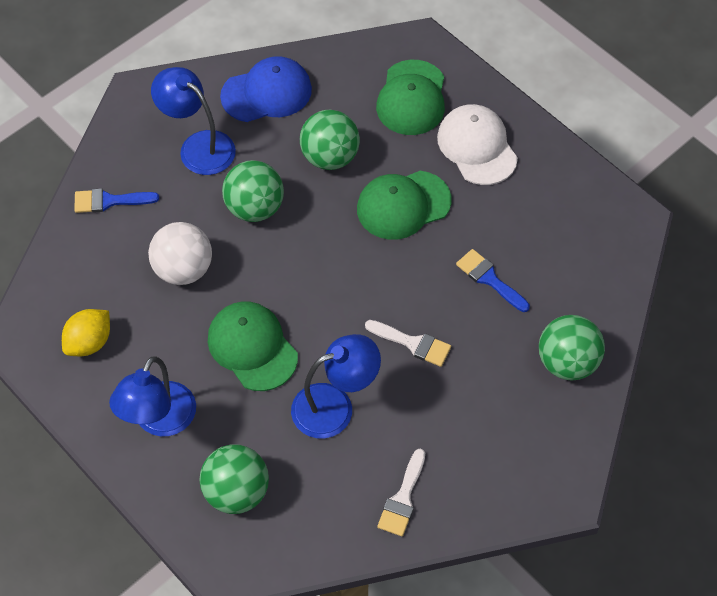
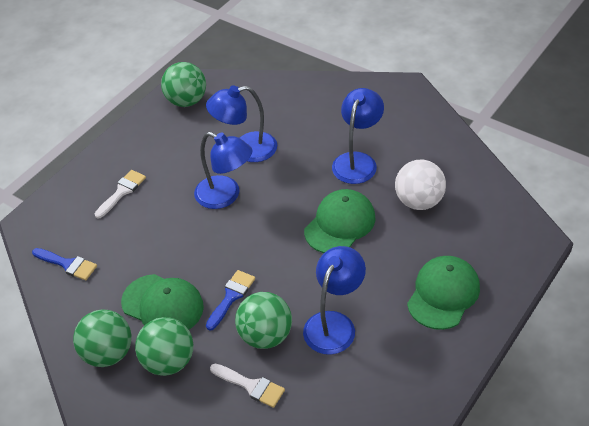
blue cap: [220,56,312,122] = 1 -> none = 0
blue lamp: [109,356,196,436] [151,67,236,175] [291,334,381,438] = 3 -> [194,132,252,209] [206,86,277,162] [303,246,366,355] [332,88,384,184] = 4
white cap: [437,104,518,185] = 1 -> none = 0
yellow lemon: [62,309,110,356] = 1 -> none = 0

